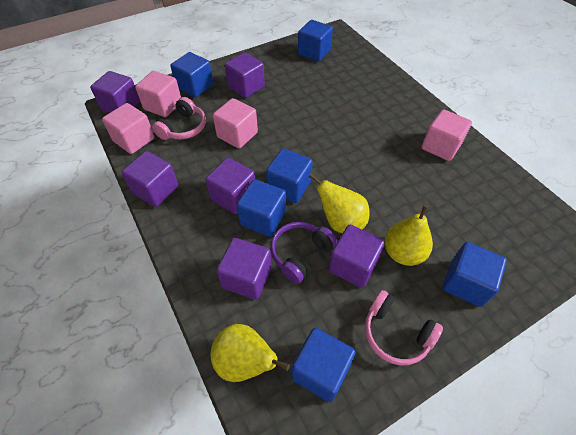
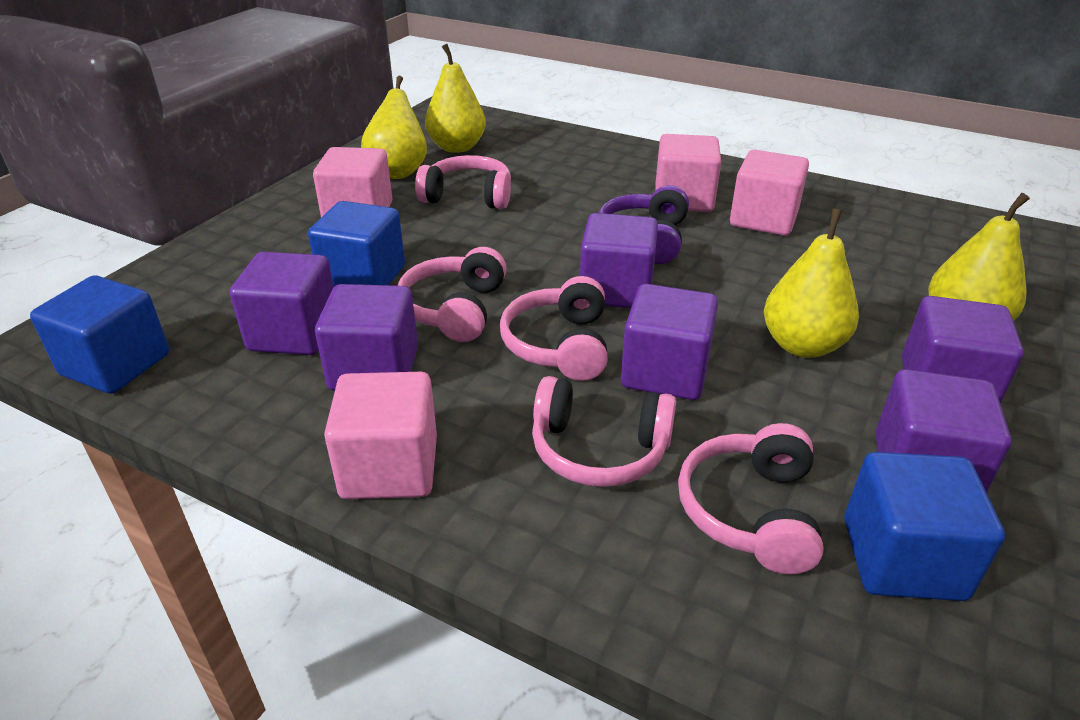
blue cube: [170,52,213,97] [237,179,286,237] [266,149,313,203] [291,328,356,402] [298,20,333,61] [443,242,507,307] = 6 -> [30,275,169,394] [308,201,405,287] [844,452,1005,601] = 3
pink headphones: [152,97,206,140] [365,290,443,366] = 2 -> [397,247,507,342] [415,155,511,209] [500,276,608,381] [532,376,676,487] [678,423,824,574] = 5
yellow pear: [211,324,290,382] [309,174,370,233] [385,205,433,266] = 3 -> [361,76,427,179] [425,44,486,153] [764,208,859,358] [928,193,1030,321] = 4

